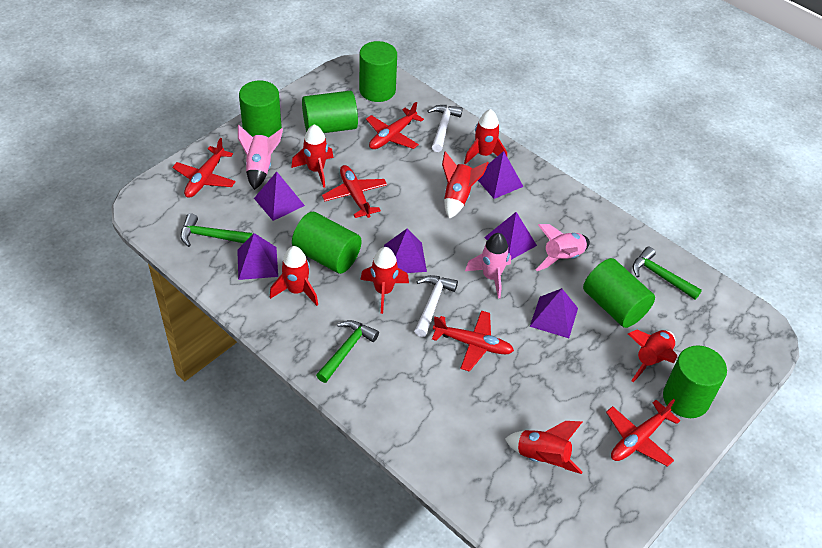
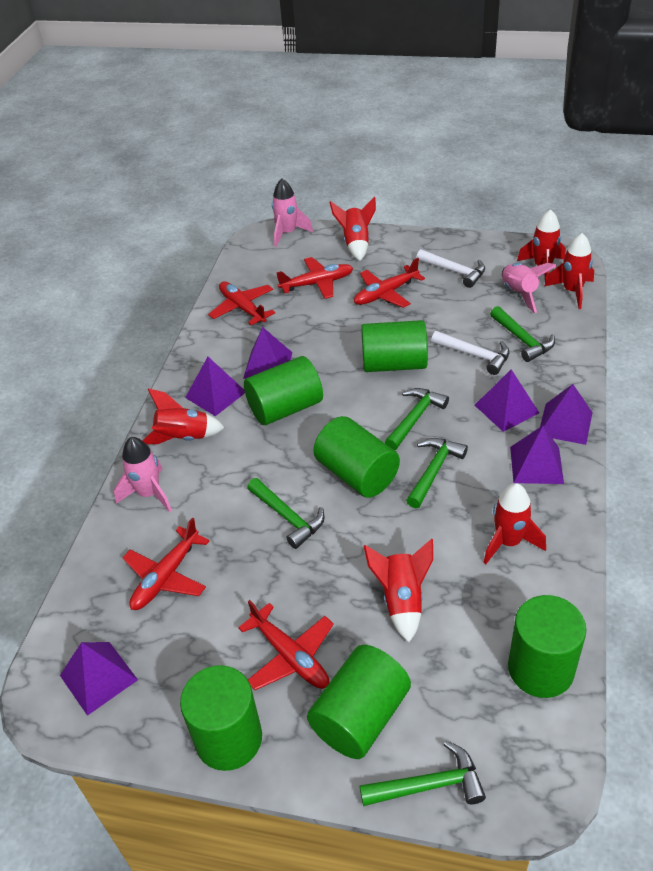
green hammer: [180,213,252,247] [316,320,379,383] [633,247,702,300] = 3 -> [247,478,324,549] [359,741,486,806] [385,388,449,450] [406,438,468,508] [490,306,555,362] = 5
red rocket: [270,246,318,306] [291,124,333,188] [360,247,409,314] [442,151,489,219] [464,109,507,164] [505,421,582,474] [628,330,677,382] = 7 -> [142,388,225,444] [329,197,376,261] [364,539,433,642] [483,483,546,564] [517,209,566,283] [544,233,594,309] = 6

